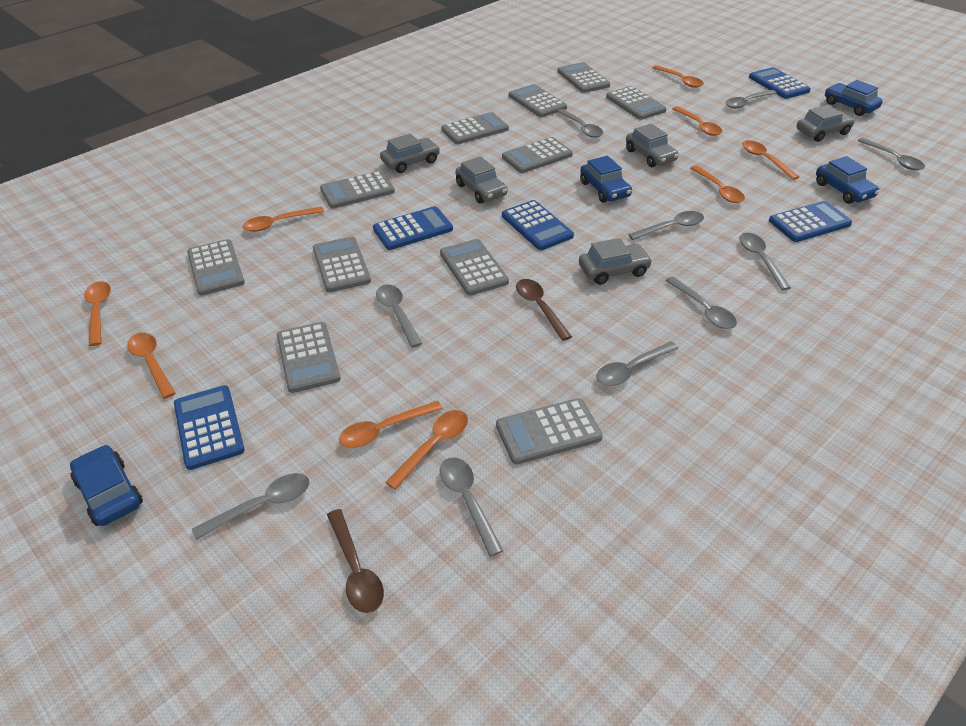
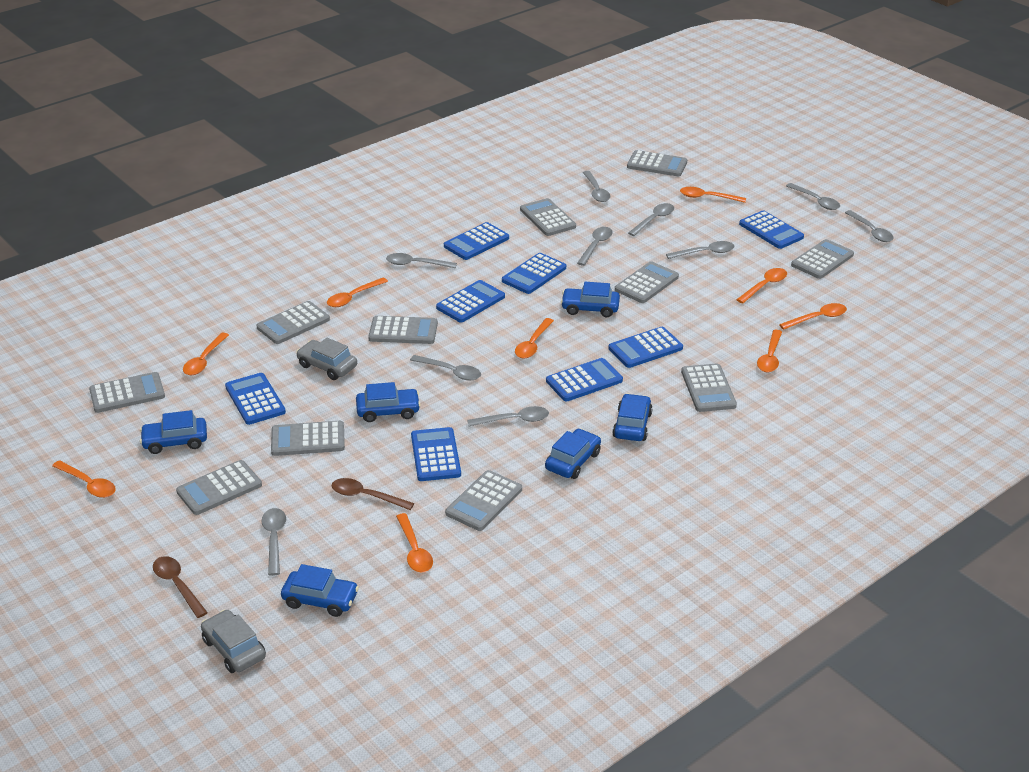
blue calculator: [174,385,245,470] [373,206,453,250] [502,200,574,250] [749,67,811,99] [769,201,852,242] = 5 -> [225,373,286,425] [411,427,461,481] [436,280,505,323] [444,222,509,260] [502,253,566,294] [546,358,623,401] [608,327,683,368] [739,210,804,249] = 8
blue car: [70,445,143,526] [580,156,632,203] [816,156,879,204] [825,80,883,116] = 4 -> [140,410,207,454] [281,564,359,617] [356,382,421,422] [545,429,601,479] [561,282,620,317] [612,394,653,441] = 6
grey car: [380,133,440,173] [455,156,507,204] [579,238,652,285] [626,124,679,167] [797,105,855,142] = 5 -> [201,610,266,673] [296,338,357,380] = 2

